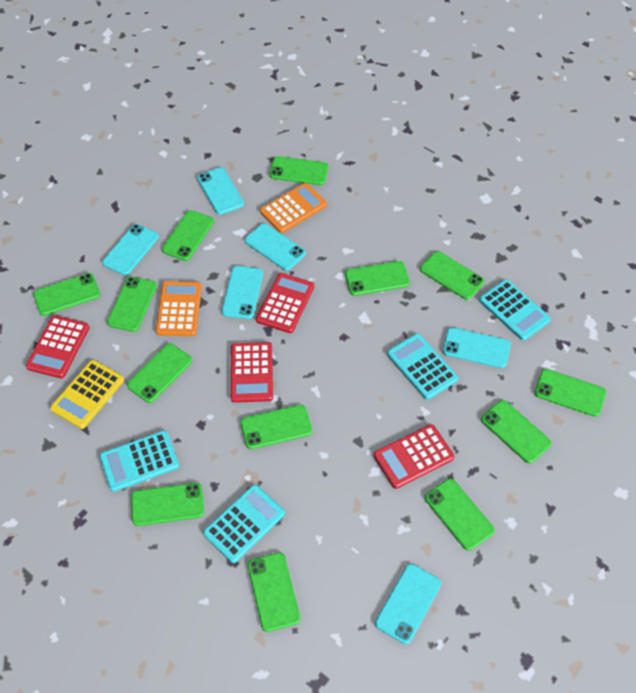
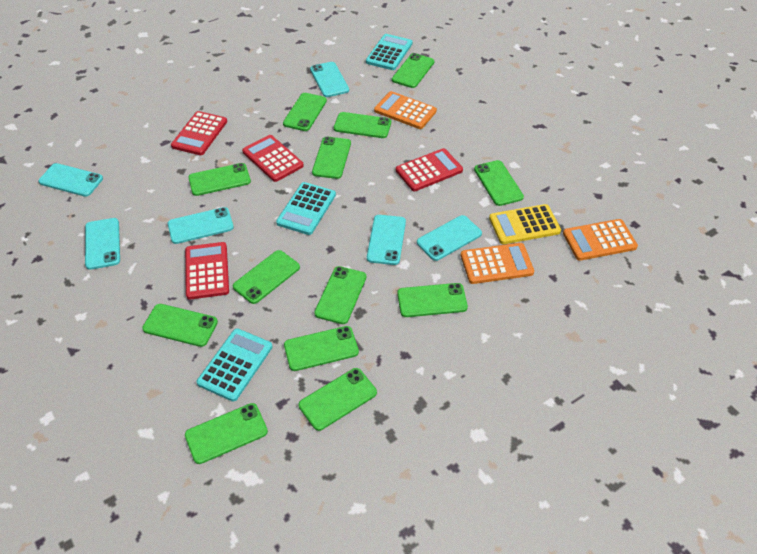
orange calculator: [156,281,202,336] [260,183,327,233] = 2 -> [374,91,437,129] [461,243,534,284] [563,219,638,261] = 3
turquoise calculator: [100,431,179,492] [203,484,285,563] [387,333,458,400] [479,279,551,341] = 4 -> [197,328,273,402] [276,182,336,235] [366,34,412,70] = 3

